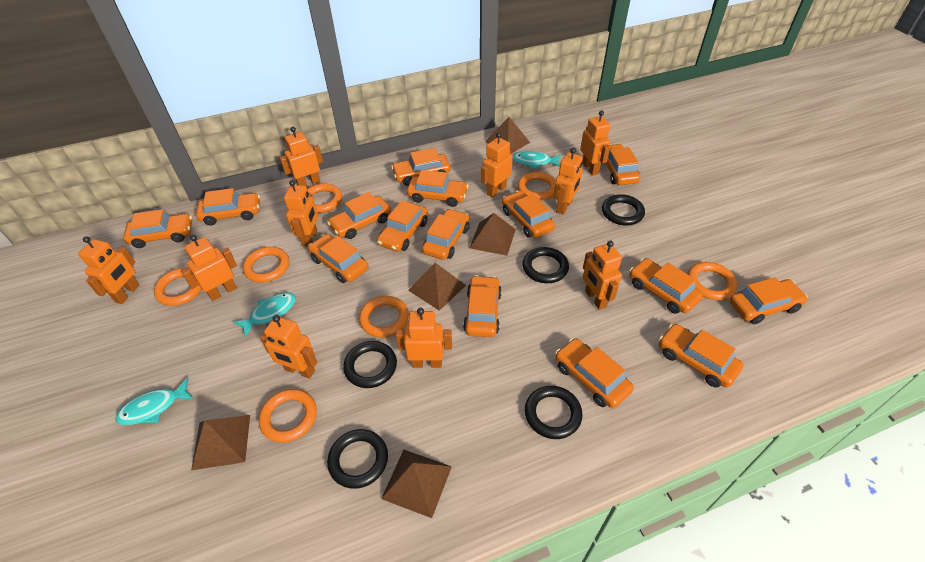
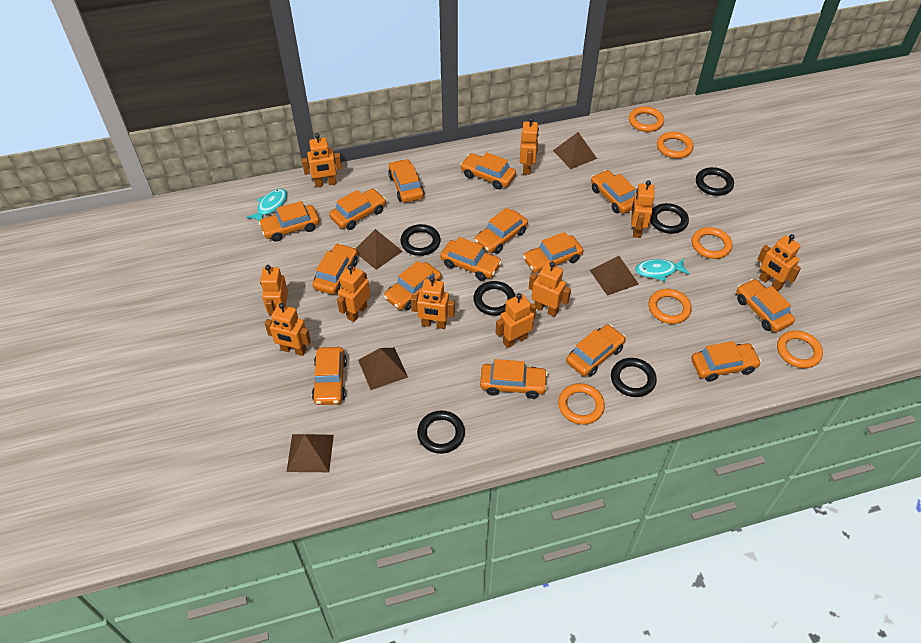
black ring: [327,429,388,489] [343,341,397,388] [523,247,569,283] [525,386,582,439] [602,194,645,225] = 5 -> [400,224,441,256] [417,410,465,454] [473,281,515,316] [611,358,657,397] [650,203,689,234] [696,167,734,196] = 6
orange ring: [154,268,202,306] [243,247,289,283] [259,389,317,443] [307,183,342,213] [359,296,409,337] [517,172,556,201] [687,262,737,300] = 7 -> [558,383,605,425] [629,106,664,132] [649,289,692,324] [657,132,694,158] [692,227,732,259] [777,330,823,368] = 6
turquoise fish: [115,378,193,425] [233,292,296,338] [513,151,561,169] = 3 -> [247,188,287,222] [635,259,690,282] = 2

